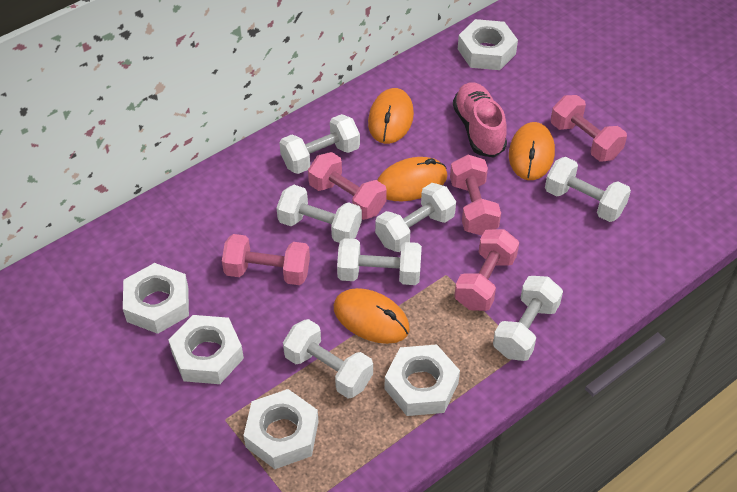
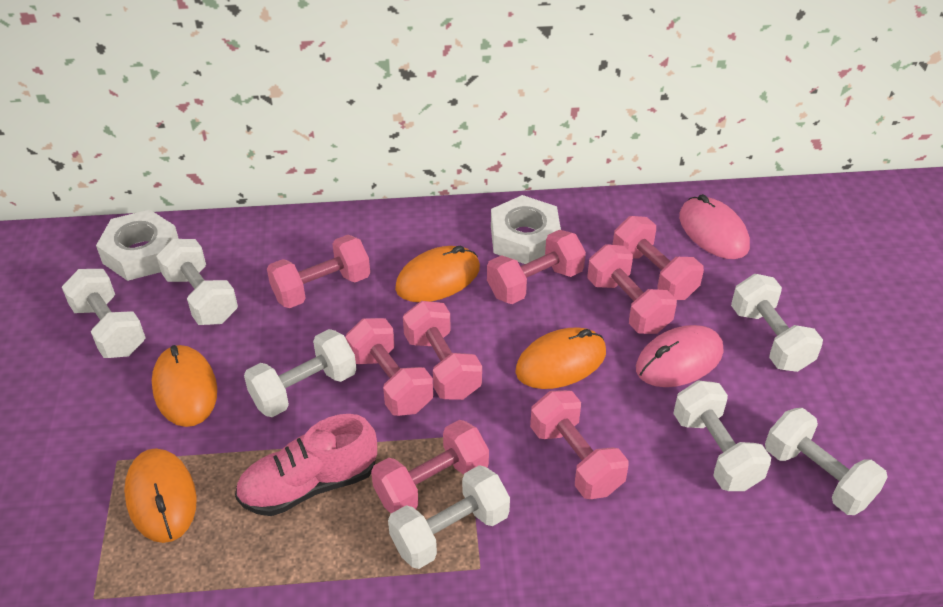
pink dumbbell: [222,234,310,285] [308,152,387,220] [450,155,501,235] [454,229,519,311] [551,95,627,162] = 5 -> [267,235,370,308] [346,318,433,416] [371,420,489,513] [403,301,482,400] [487,230,586,304] [530,390,629,499] [587,244,677,334] [613,216,704,300] = 8
pink mouse: none = 0 -> [636,325,723,387] [679,194,750,259] = 2
white nut: [123,263,189,334] [168,315,244,384] [243,389,318,469] [384,344,460,416] [458,19,518,70] = 5 -> [96,210,179,281] [491,195,561,264] = 2

